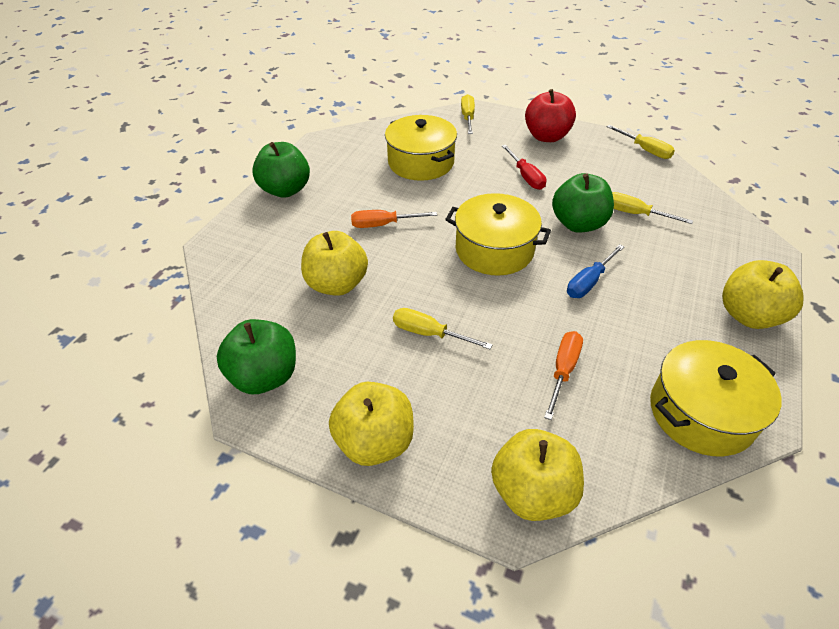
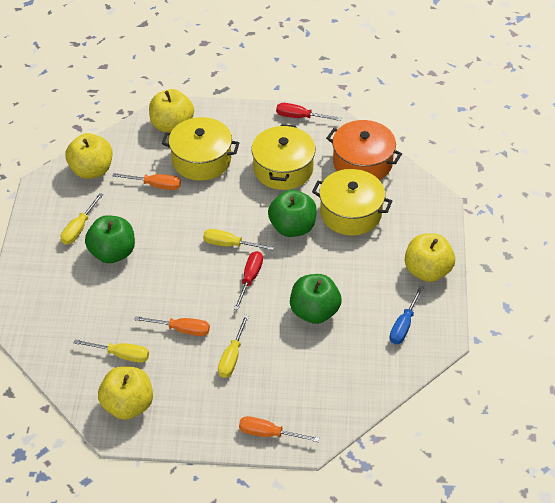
orange pot: none = 0 -> [326,120,402,180] = 1
orange screwdriver: [351,210,437,228] [544,331,583,420] = 2 -> [113,173,181,190] [134,316,210,336] [239,416,319,442] = 3
red apple: [525,89,576,142] = 1 -> none = 0
red screwdriver: [502,145,546,190] = 1 -> [234,251,263,310] [276,103,341,121] = 2

